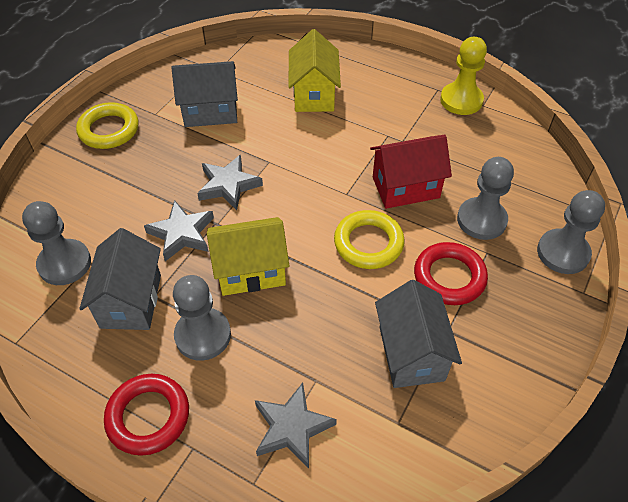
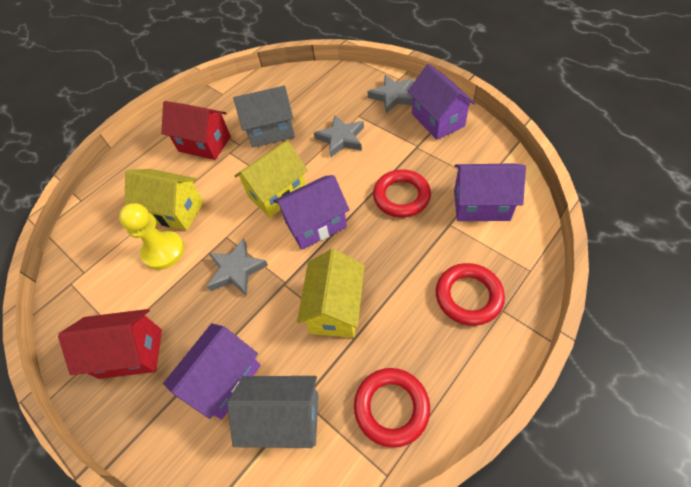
grey house: [79,228,161,330] [171,61,238,127] [375,280,462,388] = 3 -> [227,376,319,448] [233,86,295,147] = 2
grey pawn: [22,201,91,285] [173,275,231,361] [457,157,514,240] [537,190,605,274] = 4 -> none = 0
purple house: none = 0 -> [163,323,261,420] [274,175,349,250] [407,64,475,140] [454,163,526,221] = 4
red house: [370,135,452,209] = 1 -> [58,309,162,379] [161,101,231,160] = 2
red ring: [104,374,189,456] [414,242,488,305] = 2 -> [354,368,430,448] [373,169,431,218] [436,263,505,326] = 3
yellow house: [207,217,289,296] [288,29,341,112] = 2 -> [125,169,204,231] [234,140,308,217] [297,249,365,338] = 3
yellow ring: [76,102,139,149] [334,210,405,269] = 2 -> none = 0

